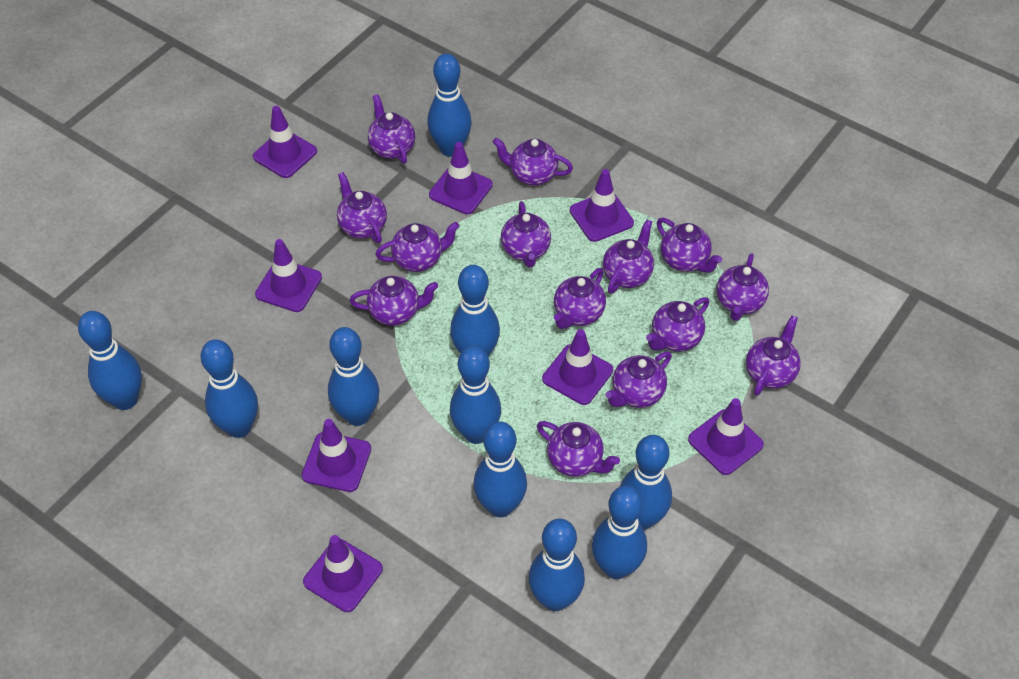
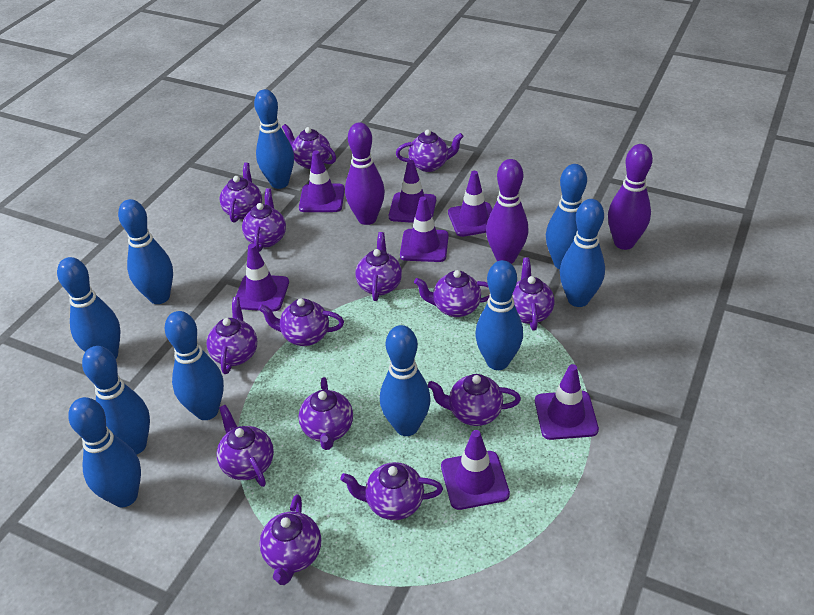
purple bowling pin: none = 0 -> [345,122,385,225] [486,159,529,264] [608,144,653,250] = 3
purple traffic cone: [253,106,317,178] [255,239,322,312] [302,419,371,492] [303,535,383,612] [429,142,493,214] [542,329,613,405] [570,169,634,242] [688,398,764,475] = 8 -> [236,244,289,311] [299,150,345,212] [389,160,436,223] [400,196,449,262] [441,430,510,510] [448,171,493,237] [535,364,599,440] = 7

